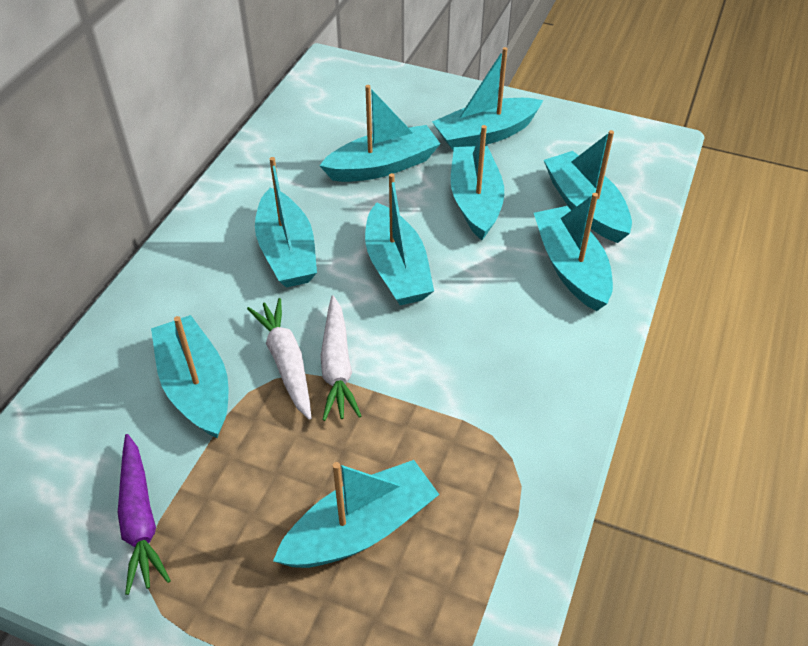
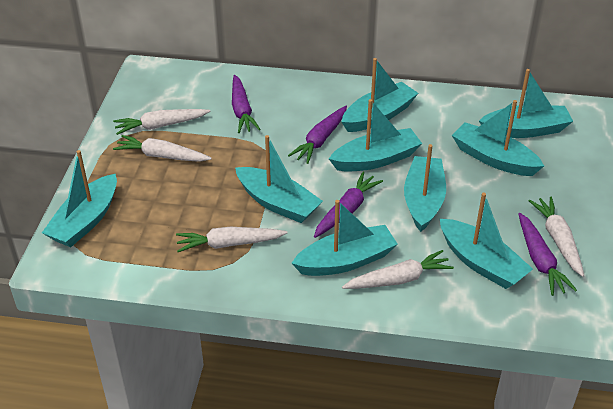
purple carrot: [118,434,171,595] = 1 -> [232,75,261,133] [288,106,347,164] [314,172,383,238] [518,213,577,296] = 4
white carrot: [247,298,311,420] [320,295,361,421] = 2 -> [113,109,210,135] [113,135,212,162] [176,227,288,252] [342,250,454,289] [529,197,584,277] = 5

